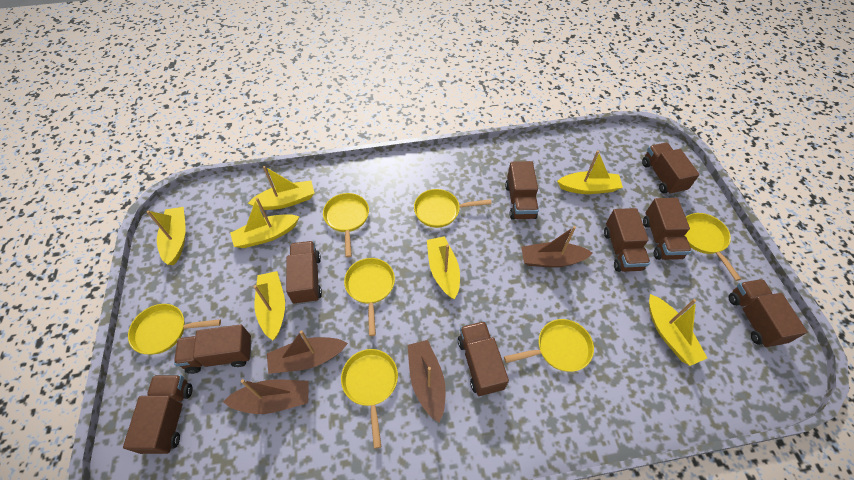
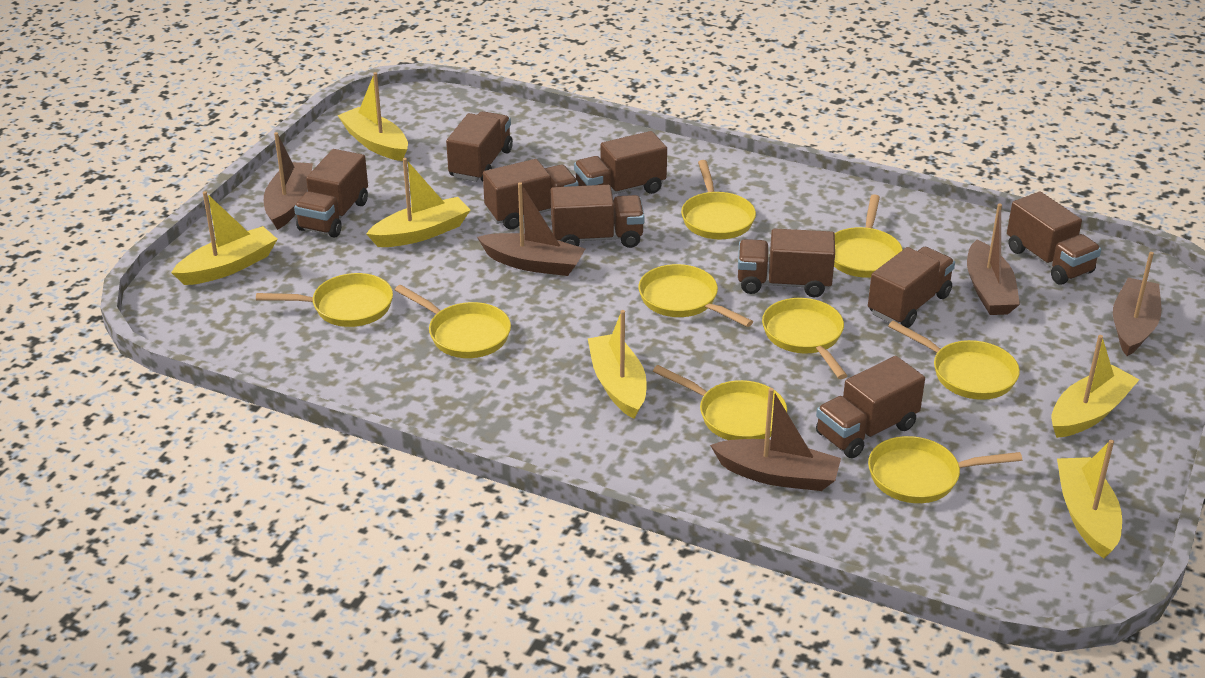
brown boat: [223,379,309,414] [267,330,348,374] [407,340,446,422] [521,226,593,268] = 4 -> [264,132,313,230] [477,182,585,276] [710,388,841,491] [967,204,1020,315] [1113,252,1161,356] = 5
yellow boat: [147,207,186,265] [230,198,300,248] [248,166,314,210] [253,271,285,340] [427,236,460,299] [557,151,623,194] [649,294,707,366] = 7 -> [171,191,278,285] [337,72,408,161] [366,158,470,247] [588,310,647,419] [1051,335,1140,438] [1057,440,1122,558] = 6
yellow pan: [128,304,221,355] [323,193,369,258] [341,349,398,449] [344,258,395,336] [414,189,492,228] [504,319,594,372] [685,213,741,281] = 7 -> [256,273,393,327] [395,285,511,358] [638,264,753,327] [653,365,787,440] [681,160,756,239] [762,298,847,379] [834,194,903,278] [868,436,1022,503] [888,321,1020,400] = 9

